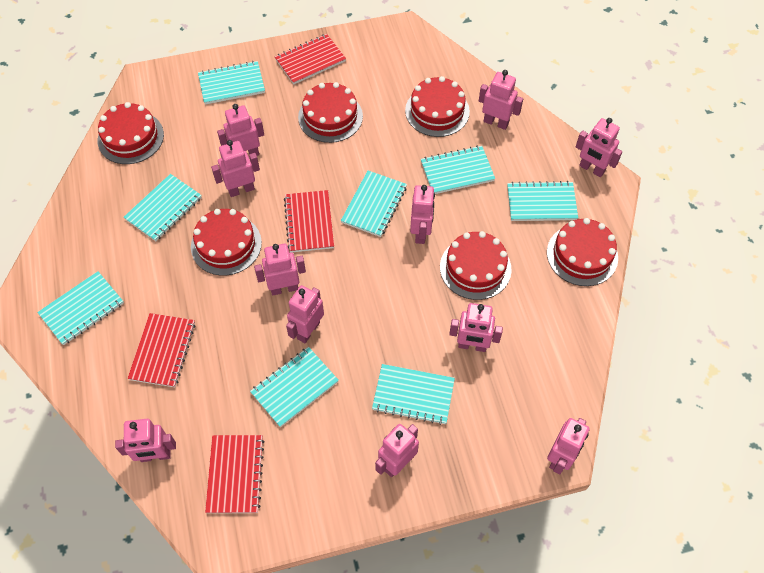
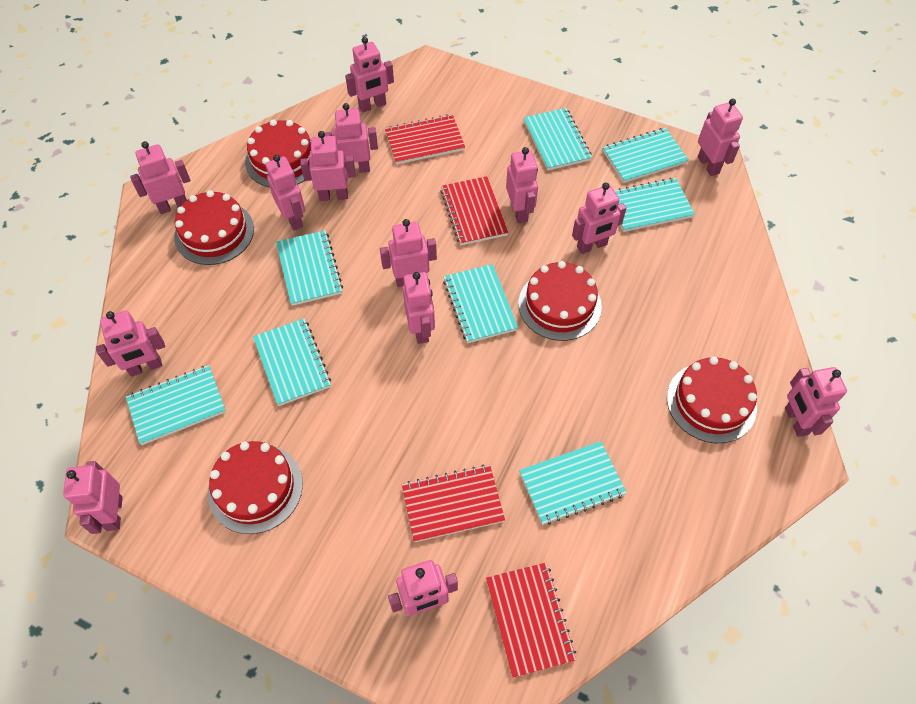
pink robot: [115,419,176,462] [211,140,260,197] [217,104,264,156] [254,244,306,295] [286,285,324,343] [375,424,419,477] [410,185,435,244] [449,303,503,352] [479,70,523,130] [547,418,590,475] [576,118,622,177] = 11 -> [63,461,123,534] [96,310,165,377] [130,141,190,214] [265,154,305,230] [300,131,356,201] [325,103,378,174] [345,37,394,112] [380,219,437,287] [388,560,458,616] [403,272,435,344] [506,147,538,224] [572,183,626,254] [698,99,743,176] [785,367,847,437] = 14
red cake: [98,102,164,164] [191,209,262,276] [298,82,363,143] [405,76,470,137] [440,231,512,300] [547,218,618,286] = 6 -> [174,190,254,265] [208,441,303,534] [245,120,311,187] [518,261,602,341] [667,356,757,443] = 5

